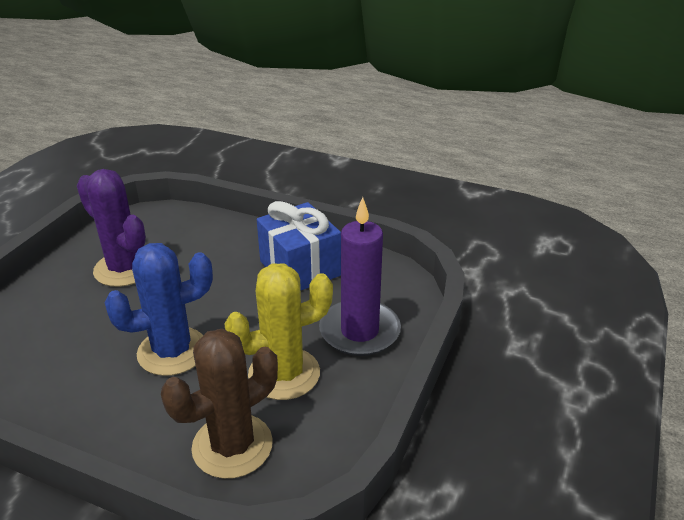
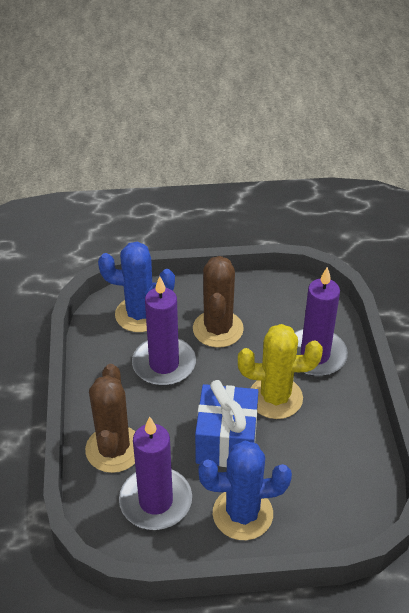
blue cactus: [105,243,213,376] = 1 -> [98,242,175,332] [198,441,292,540] = 2
brown cactus: [161,329,278,479] = 1 -> [85,364,136,473] [193,256,244,348] = 2
purple cactus: [77,169,146,287] = 1 -> none = 0
purple candle: [319,197,401,356] = 1 -> [119,417,192,530] [132,276,196,386] [295,267,348,376] = 3

